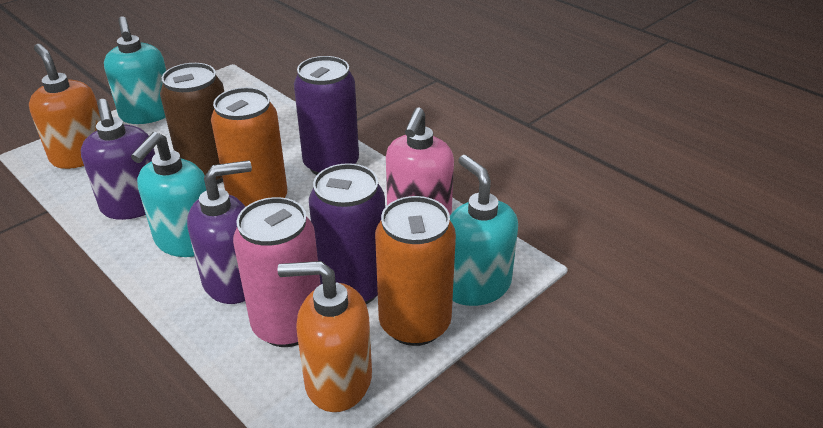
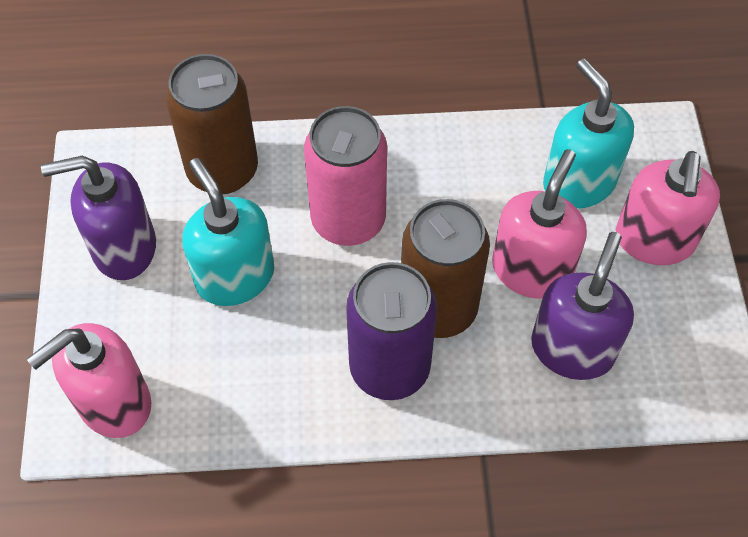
brown can: [160,63,224,184] = 1 -> [166,54,258,194] [401,199,490,338] = 2
orange can: [211,87,287,206] [375,196,456,346] = 2 -> none = 0
orange soap dispenser: [29,44,101,169] [277,261,372,412] = 2 -> none = 0
pink soap dispenser: [386,107,454,215] = 1 -> [27,323,151,438] [492,149,587,299] [616,151,720,265] = 3
purple can: [294,56,359,175] [309,163,385,304] = 2 -> [346,262,437,400] = 1
turquoise soap dispenser: [104,16,166,124] [131,132,206,257] [450,155,518,306] = 3 -> [182,158,274,306] [543,59,634,209] = 2

